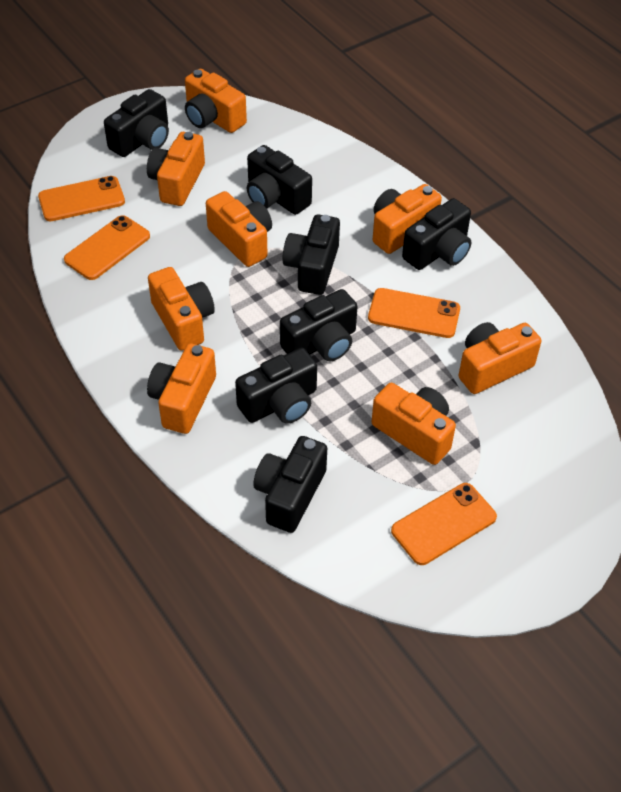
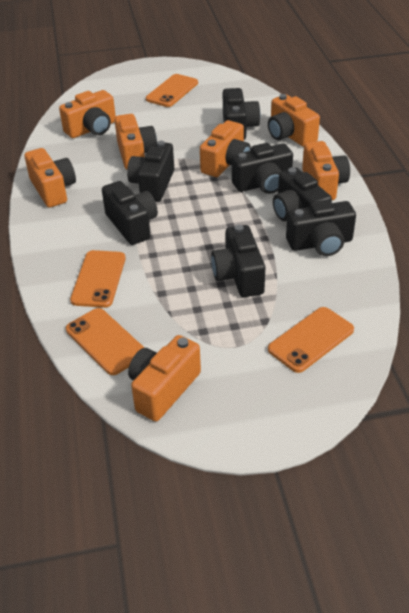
orange camera: [147,132,205,206] [147,343,216,434] [148,267,215,351] [185,69,247,133] [206,191,272,267] [372,383,456,465] [373,184,442,254] [459,322,541,394] = 8 -> [24,148,76,208] [59,90,116,138] [115,114,157,170] [128,335,201,422] [200,120,251,177] [268,94,320,147] [302,141,350,200] = 7

